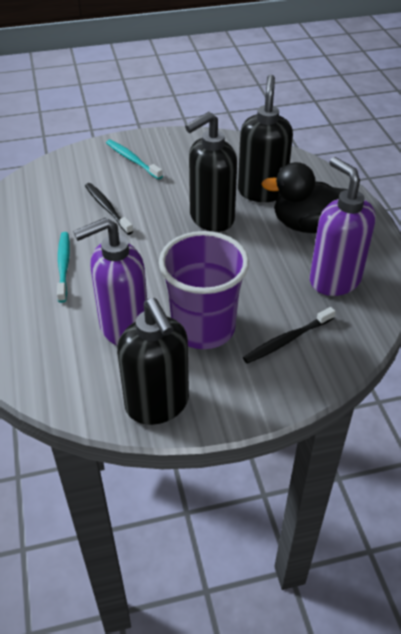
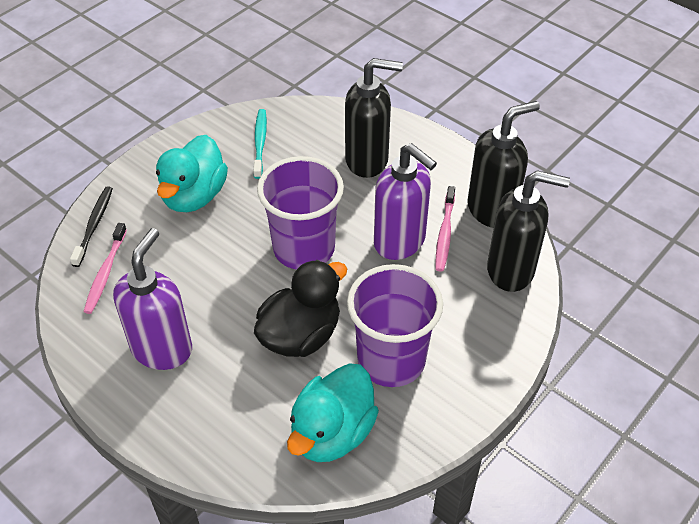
black toothbrush: [85,183,133,235] [243,307,336,364] = 2 -> [70,186,113,267] = 1
pink toothbrush: none = 0 -> [84,223,127,314] [435,186,455,272] = 2
purple cup: [159,231,249,349] = 1 -> [257,156,344,270] [347,264,443,387] = 2
turquoise duck: none = 0 -> [156,135,228,212] [287,363,379,462] = 2
turquoise toothbrush: [57,232,70,303] [106,140,163,180] = 2 -> [254,109,267,179] = 1

